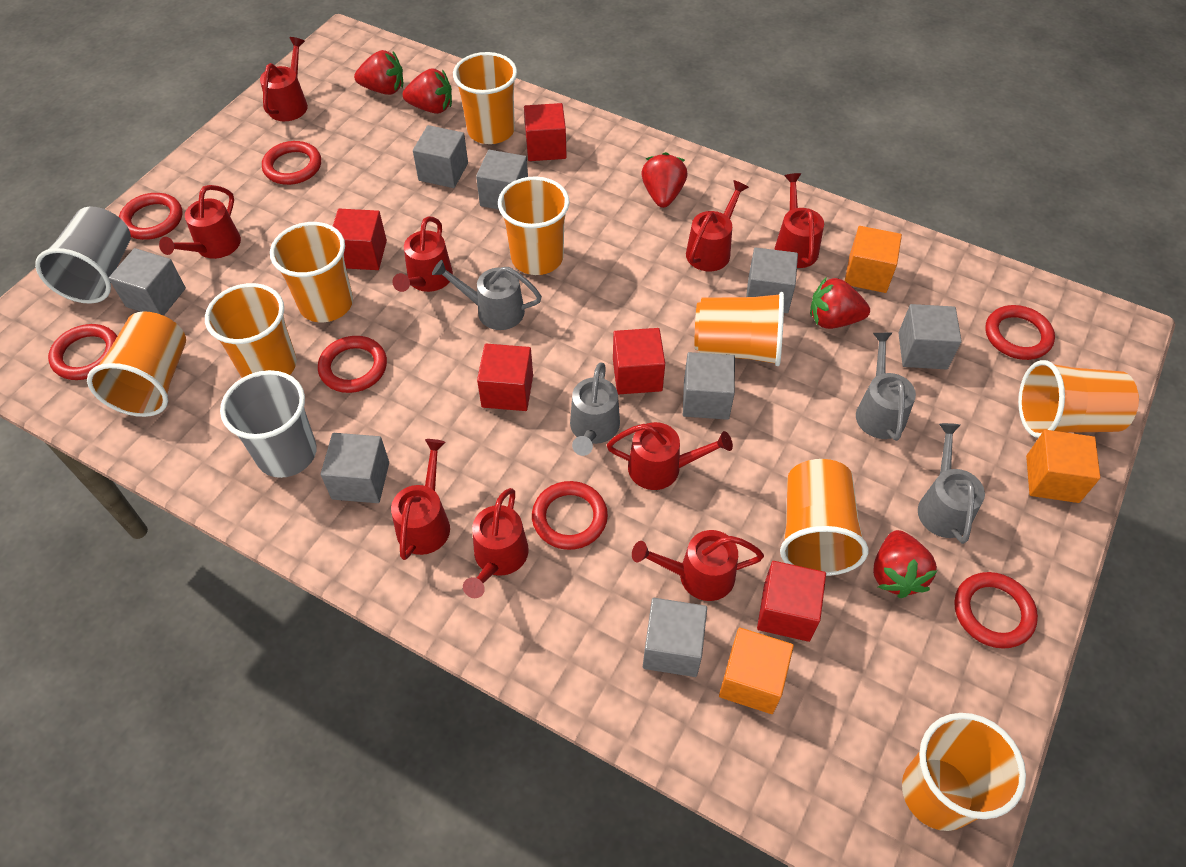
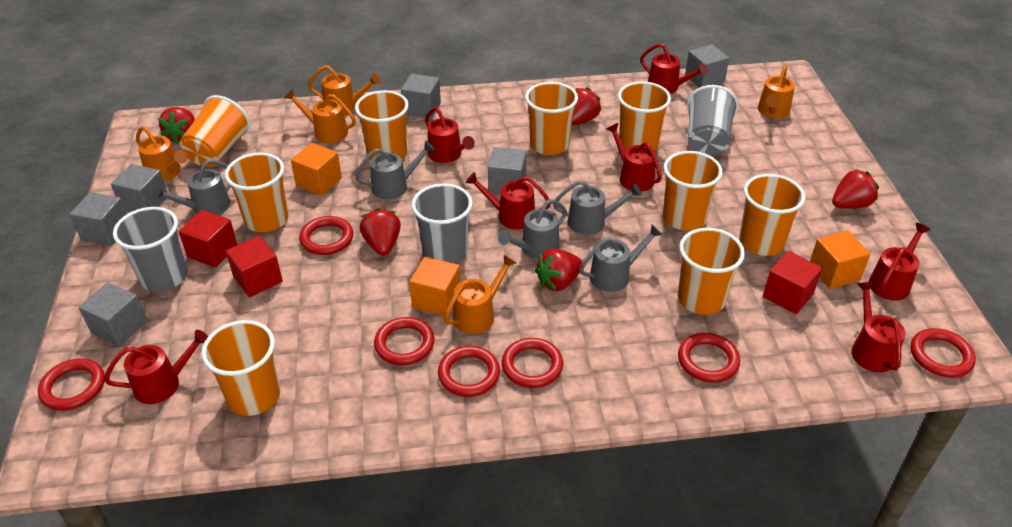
grey cube: [109,248,186,316] [321,433,389,503] [413,125,468,188] [476,150,528,210] [643,598,707,677] [683,352,735,420] [746,247,798,313] [898,304,962,369] = 8 -> [70,192,127,246] [79,282,147,347] [111,164,168,212] [401,74,441,119] [488,147,526,194] [685,44,729,88] = 6
grey cup: [35,207,131,304] [220,370,317,478] = 2 -> [113,207,187,292] [412,183,473,264] [687,85,738,156] = 3
grey watering can: [432,260,542,330] [570,362,620,456] [856,333,916,441] [918,423,985,544] = 4 -> [152,159,231,215] [355,141,435,199] [498,199,567,259] [553,180,642,235] [579,225,662,292] = 5
orange watering can: none = 0 -> [136,126,188,181] [284,89,356,143] [308,65,381,114] [444,255,516,334] [758,65,795,119] = 5
red cube: [333,209,387,270] [477,344,533,411] [524,103,567,161] [613,328,665,394] [757,561,826,642] = 5 -> [178,210,238,268] [226,236,283,297] [763,251,822,314] = 3
red watering can: [159,185,241,259] [260,37,308,121] [391,439,450,560] [392,216,453,292] [463,488,529,598] [607,422,733,490] [632,530,764,601] [686,180,749,271] [774,173,824,268] = 9 -> [104,330,208,404] [425,107,475,163] [466,172,551,230] [606,123,662,192] [640,43,707,94] [851,282,906,372] [869,223,930,301] = 7

